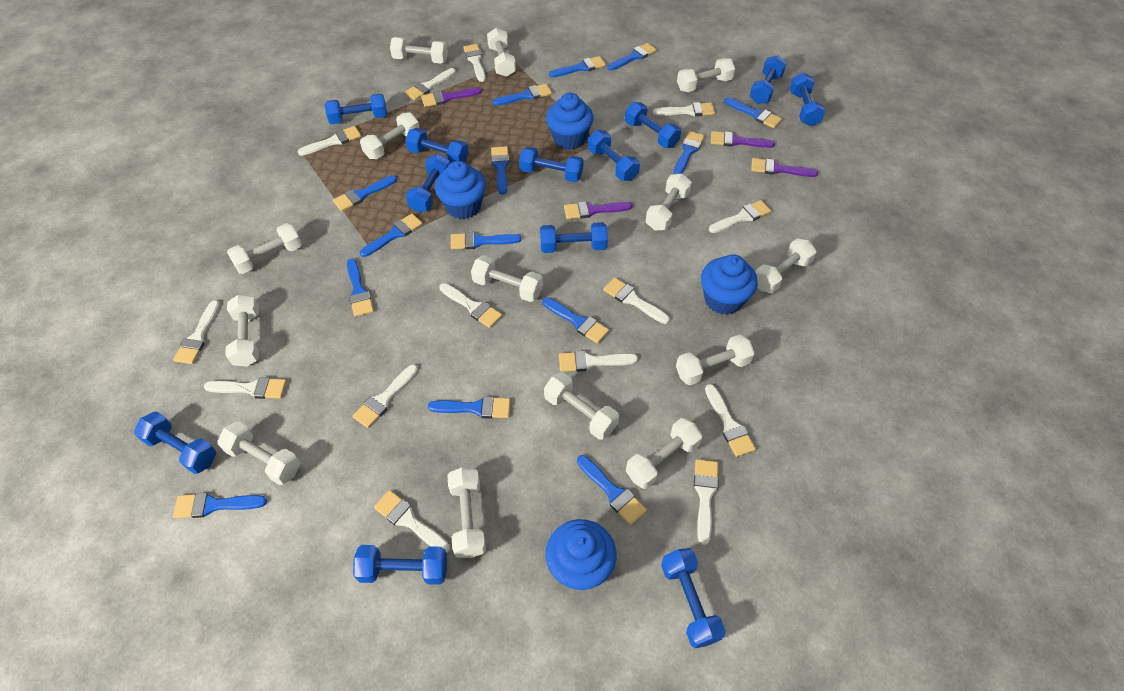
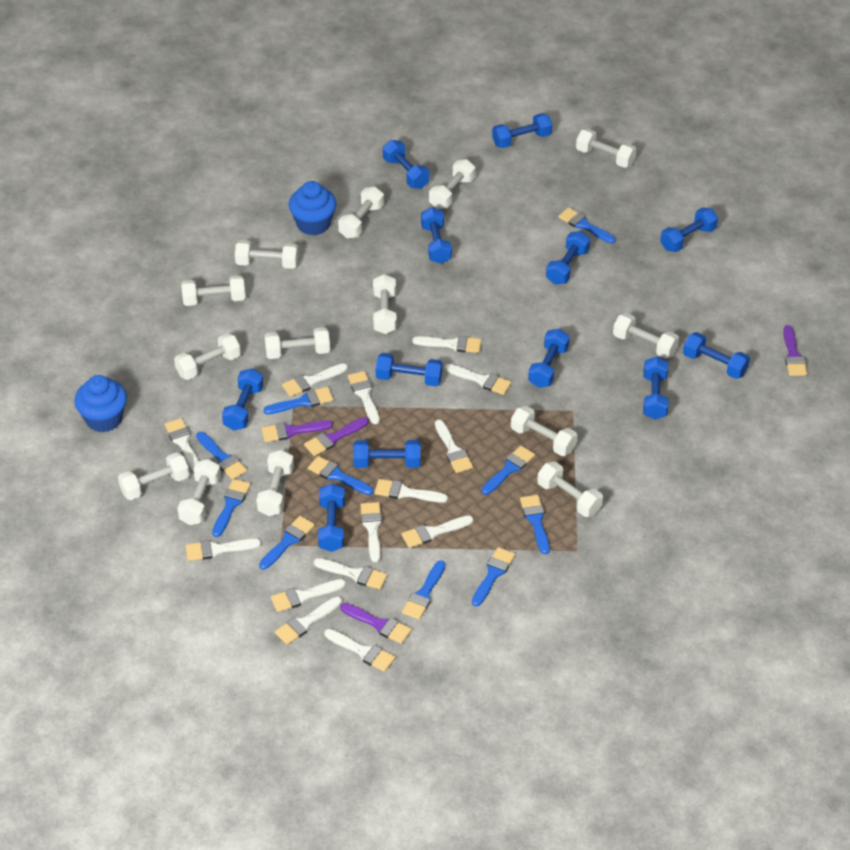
blue brush: [173,492,267,518] [333,175,397,211] [347,259,374,317] [360,214,423,257] [428,396,511,418] [451,232,521,249] [491,146,509,195] [492,84,552,106] [543,297,609,344] [549,56,606,77] [577,455,647,525] [607,43,657,71] [673,131,705,174] [724,97,782,128] = 14 -> [196,432,247,480] [212,479,251,537] [259,516,315,570] [263,387,333,414] [308,456,374,495] [402,560,445,620] [472,547,515,606] [481,446,535,495] [520,495,550,554] [558,208,616,244] = 10
blue cupcake: [435,161,486,219] [545,519,617,590] [546,93,594,150] [701,254,758,315] = 4 -> [74,375,127,433] [288,181,336,235] = 2

